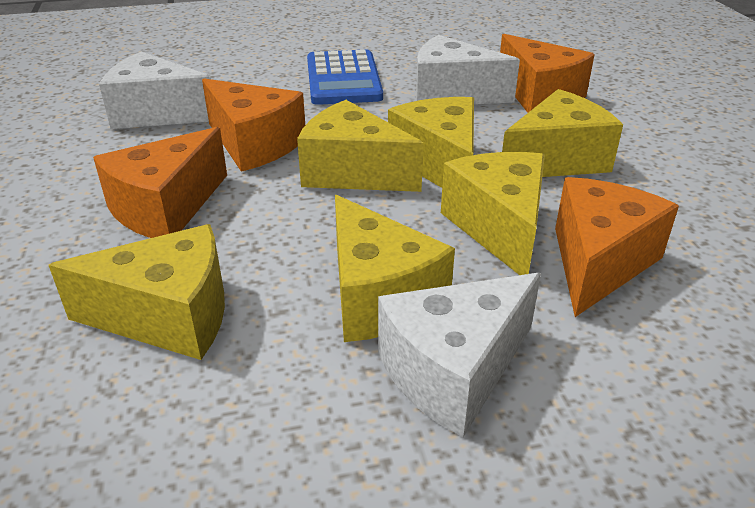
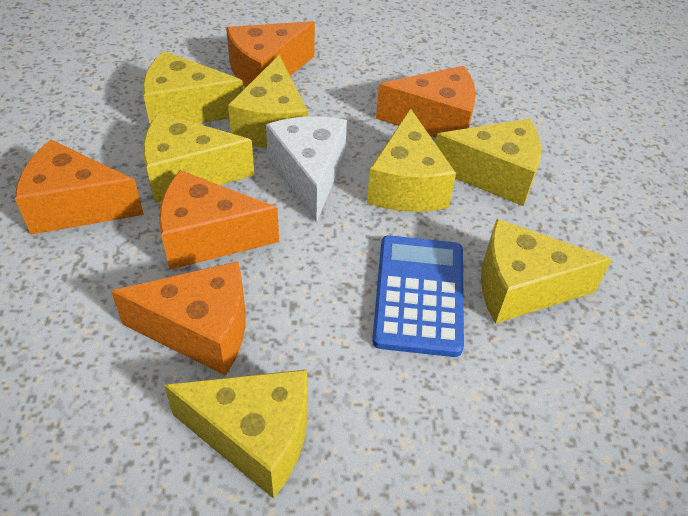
orange cheese: [93,127,227,238] [202,79,305,172] [500,34,595,113] [555,177,679,317] = 4 -> [15,140,144,235] [111,261,245,376] [159,170,279,270] [226,21,315,87] [376,66,476,138] = 5
white cheese: [99,52,211,129] [378,273,541,437] [416,35,520,104] = 3 -> [266,116,347,223] = 1
yellow cheese: [49,224,225,360] [297,100,424,192] [335,195,455,342] [388,97,474,188] [441,152,545,275] [502,89,623,177] = 6 -> [143,51,243,124] [143,112,254,203] [164,369,307,499] [228,55,308,148] [367,108,456,212] [435,118,541,206] [481,219,612,324] = 7

